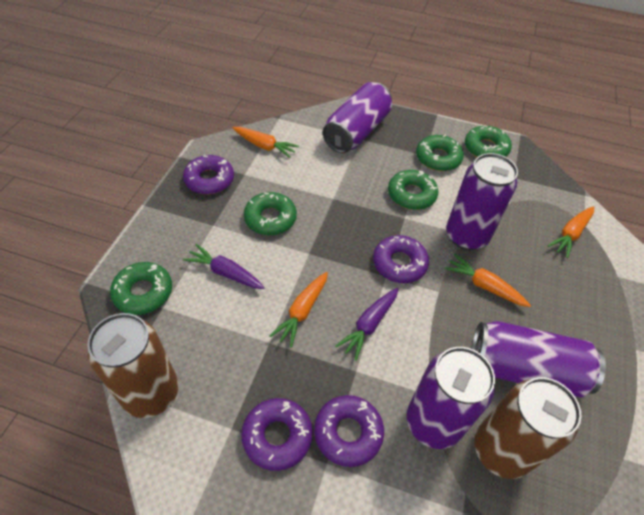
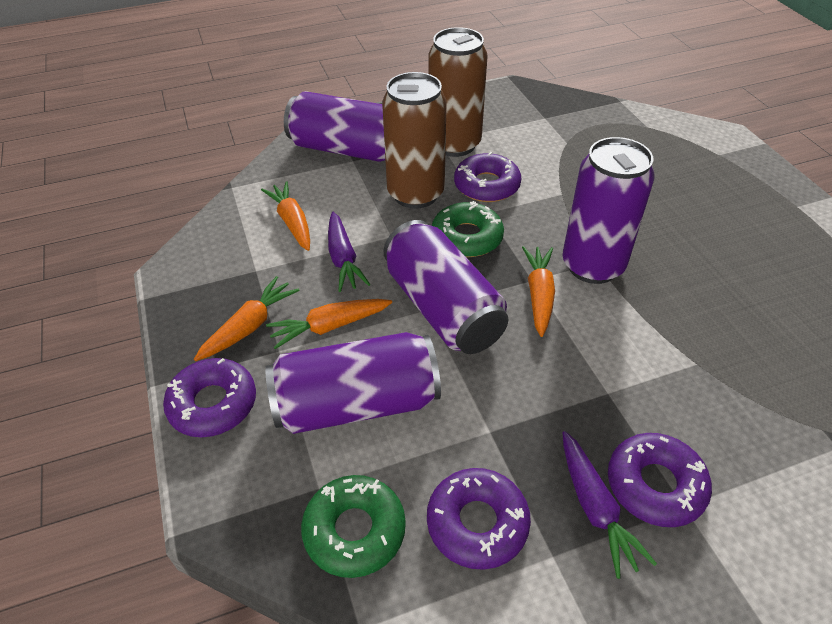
green donut: [110,262,172,315] [244,192,297,235] [388,170,438,210] [416,135,464,171] [465,125,512,157] = 5 -> [301,475,406,578] [432,201,504,257] = 2

